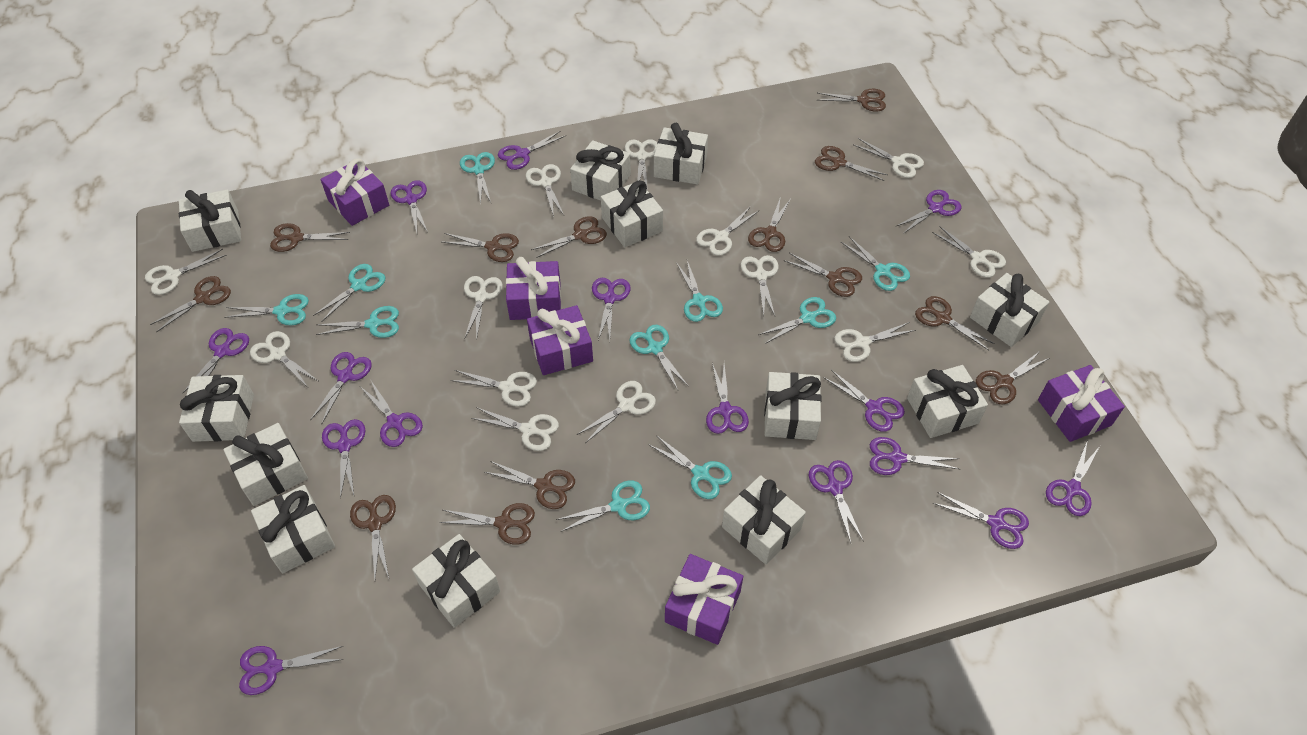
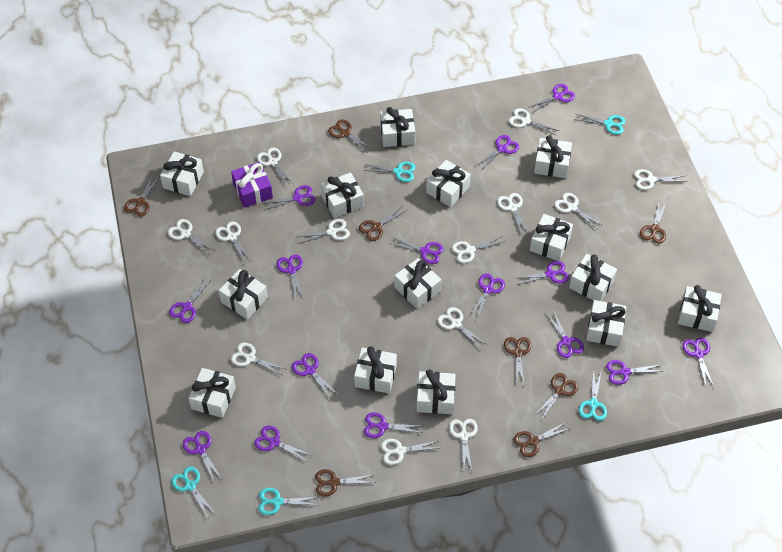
brown scissors: [150,276,231,332] [270,223,350,252] [350,495,396,579] [439,503,535,545] [442,233,519,262] [484,461,575,509] [531,216,607,258] [748,197,791,252] [784,253,862,297] [815,146,888,181] [818,89,886,111] [915,296,995,350] [976,351,1049,405] = 13 -> [124,174,160,217] [315,469,376,496] [328,120,372,153] [359,206,407,241] [504,337,532,387] [513,422,571,457] [534,373,578,419] [640,202,667,244] = 8
purple gift: [320,159,389,226] [506,257,561,320] [527,305,593,375] [665,554,743,645] [1038,365,1125,442] = 5 -> [231,162,273,208] = 1
turquoise scissors: [225,294,309,326] [313,264,385,322] [316,306,399,338] [460,152,495,205] [556,480,650,532] [629,325,689,390] [648,435,732,499] [676,260,723,322] [758,297,836,344] [841,236,910,291] = 10 -> [171,466,215,518] [258,488,320,515] [363,162,416,182] [574,114,626,135] [579,369,607,421] = 5
white gift: [179,190,241,252] [179,375,254,442] [223,423,308,506] [251,485,335,573] [412,534,500,628] [570,140,631,201] [601,181,663,247] [654,123,708,185] [722,475,806,564] [764,372,822,440] [907,365,988,438] [970,273,1049,347] = 12 -> [160,152,204,196] [188,368,236,418] [219,269,268,319] [321,173,364,218] [354,346,397,394] [380,107,415,147] [394,258,441,309] [416,369,456,414] [426,160,471,207] [530,214,573,261] [534,135,572,178] [569,254,617,301] [586,300,626,347] [678,285,722,332] = 14

